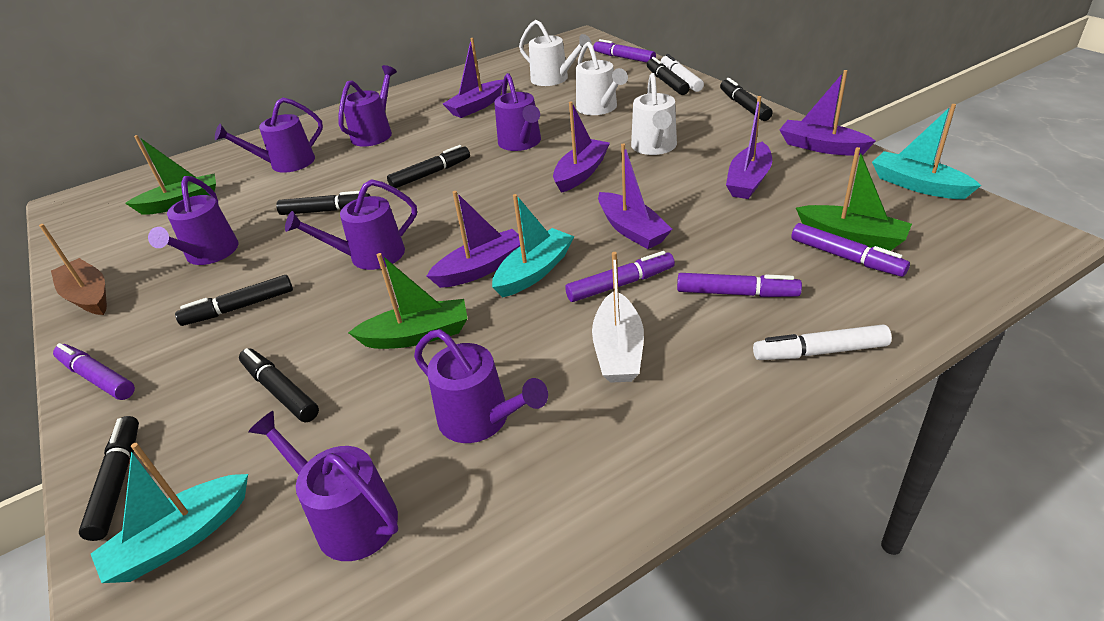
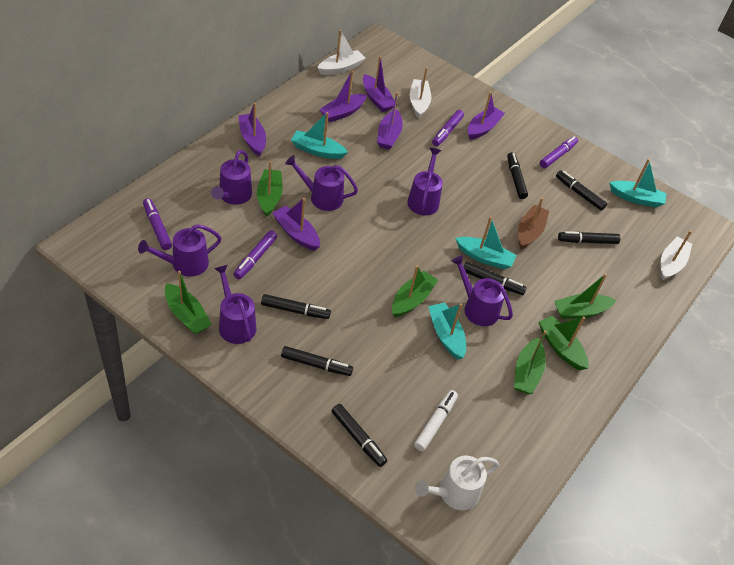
green boat: [125,135,216,215] [348,253,468,349] [796,147,912,251] = 3 -> [165,271,212,335] [257,161,283,217] [392,265,438,317] [514,331,547,394] [539,315,589,370] [554,274,616,319] = 6
purple marker: [53,343,135,400] [565,251,675,302] [593,39,656,63] [677,273,802,297] [791,223,910,277] = 5 -> [143,198,172,250] [233,230,277,279] [432,110,464,146] [540,136,578,168] = 4
purple watering can: [148,176,239,265] [215,97,323,173] [248,411,398,561] [285,179,417,270] [339,65,397,147] [414,329,548,443] [494,73,541,151] = 7 -> [138,224,221,277] [211,150,252,205] [214,265,256,344] [285,155,358,211] [407,148,443,215] [451,255,513,326] = 6
turquoise boat: [91,443,248,583] [492,194,574,297] [872,104,981,199] = 3 -> [291,112,348,159] [428,302,466,360] [455,217,517,269] [609,159,666,207] = 4
white boat: [592,252,644,383] = 1 -> [318,29,365,75] [410,67,431,119] [661,230,692,280] = 3
white marker: [661,54,704,92] [753,324,892,360] = 2 -> [414,390,458,451] = 1
white watering can: [519,20,592,86] [576,42,628,115] [631,73,677,155] = 3 -> [415,455,499,510] = 1

